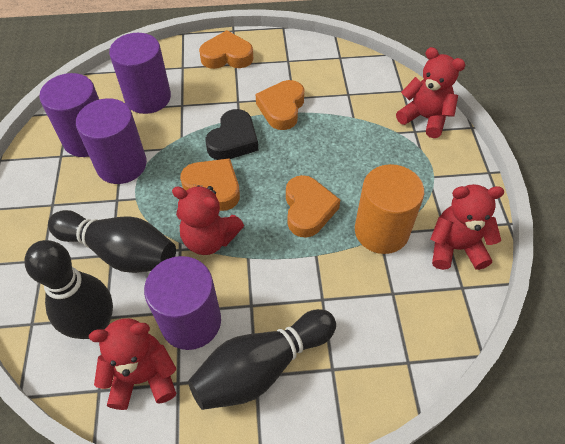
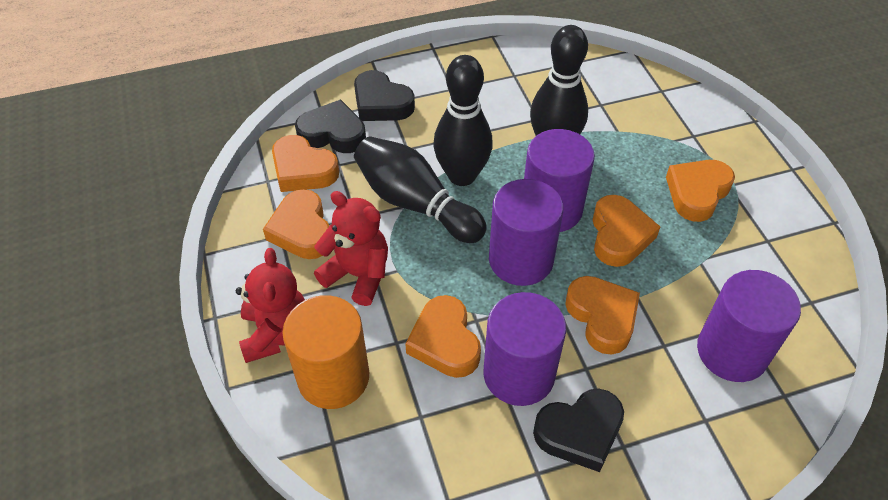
black heart: [205,109,258,160] = 1 -> [295,99,366,153] [354,70,415,121] [533,389,624,472] = 3
orange heart: [180,158,240,211] [199,30,253,69] [255,80,304,130] [286,175,340,238] = 4 -> [263,189,329,259] [272,135,339,192] [405,295,481,378] [565,276,640,355] [593,195,660,267] [666,160,735,222] = 6
red teddy bear: [89,318,176,410] [172,185,244,255] [396,47,465,138] [431,184,504,270] = 4 -> [236,248,305,363] [314,191,388,306] = 2

